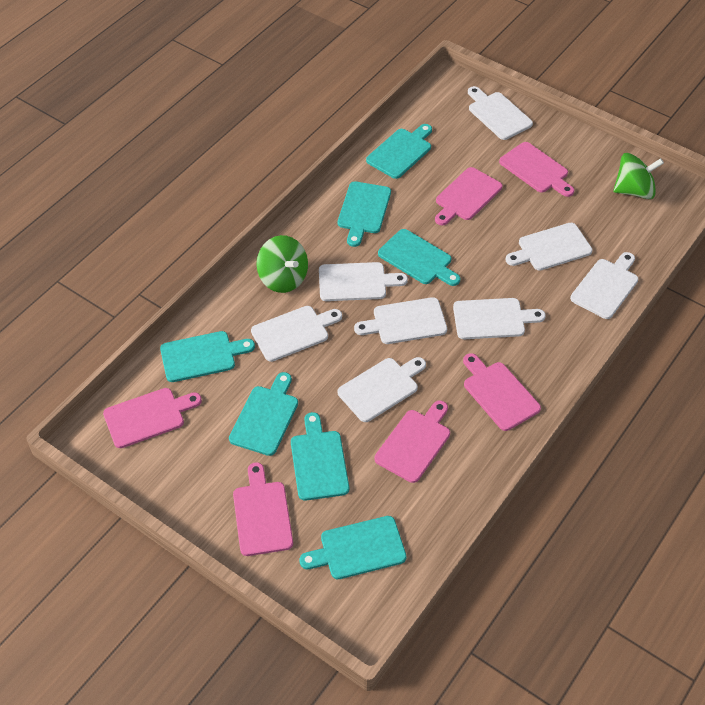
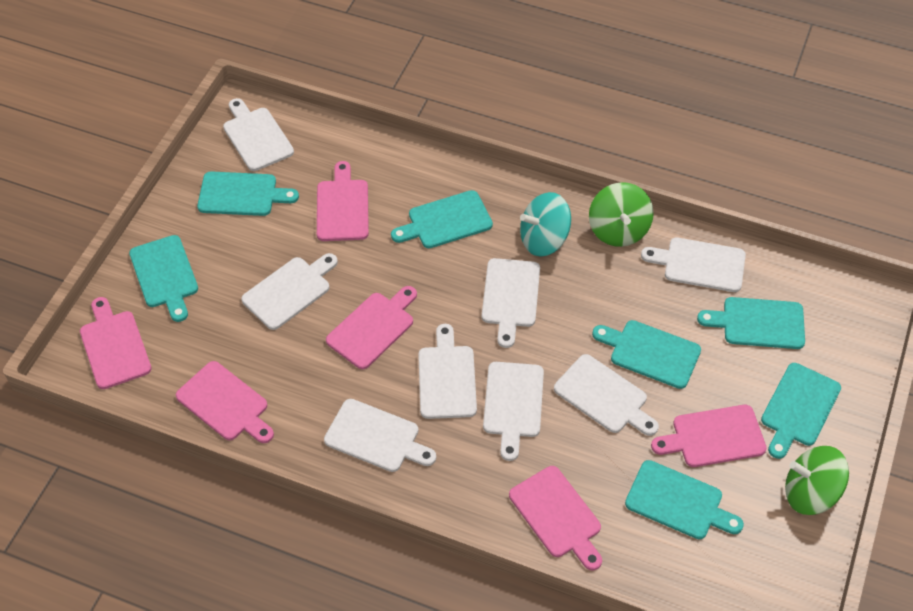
turquoise spinning top: none = 0 -> [520,192,571,257] = 1

